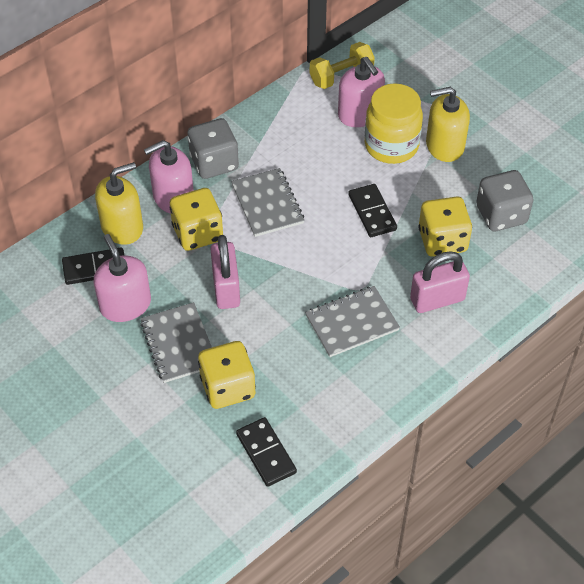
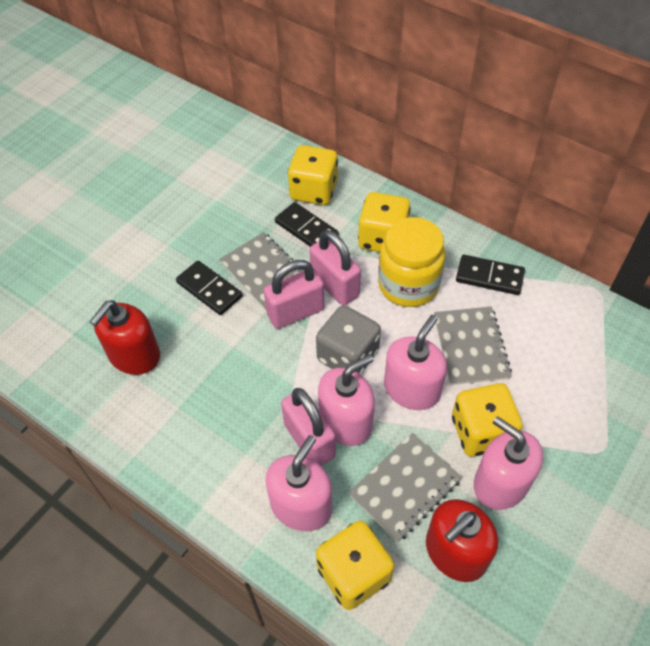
grey dice: [187,118,239,179] [476,170,533,231] = 2 -> [316,305,381,375] = 1
pink padlock: [211,235,240,309] [410,251,470,313] = 2 -> [264,260,324,329] [281,388,336,466] [309,230,361,305] = 3
pink soap dispenser: [93,234,151,322] [144,140,194,214] [338,57,385,127] = 3 -> [265,435,332,531] [318,354,375,446] [384,315,447,410] [474,416,543,510] = 4
red soap dispenser: none = 0 -> [90,300,160,375] [426,499,498,582] = 2
yellow dice: [170,188,223,251] [198,341,256,409] [418,196,472,257] = 3 -> [288,145,338,205] [316,520,394,610] [358,192,411,252] [452,383,523,457] = 4
yellow dumbbell: [310,42,375,89] = 1 -> none = 0
yellow soap dispenser: [95,162,143,245] [426,87,470,162] = 2 -> none = 0

